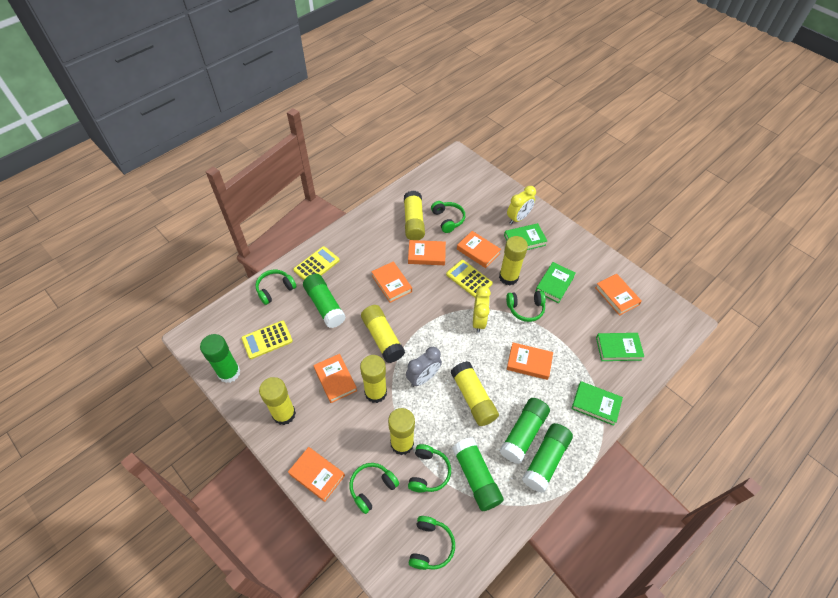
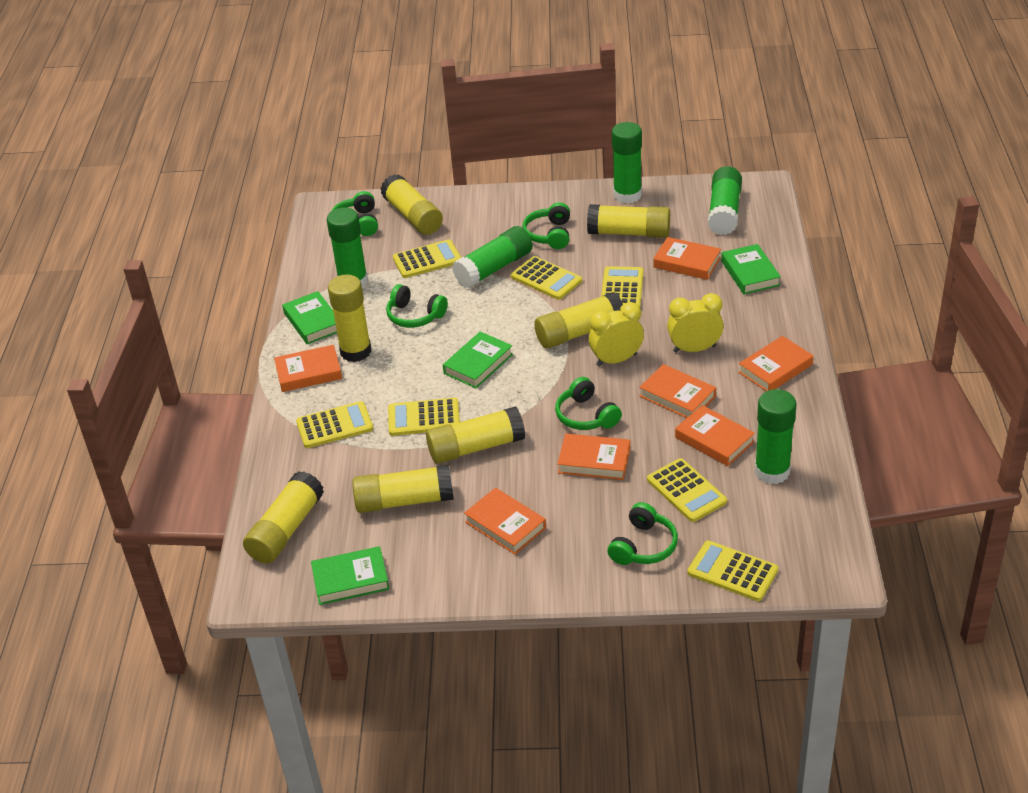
green headphones: [255,270,297,305] [349,463,399,514] [408,444,451,493] [409,516,455,570] [431,201,465,233] [506,291,546,322] = 6 -> [332,191,378,236] [386,284,448,328] [522,202,570,249] [555,377,622,430] [607,502,678,565] = 5
grey clock: [406,347,442,387] = 1 -> none = 0
yellow calculator: [241,320,293,359] [293,246,340,280] [446,260,493,298] = 3 -> [296,401,373,448] [388,398,460,436] [393,239,461,278] [511,256,582,300] [601,266,643,307] [647,458,727,522] [688,540,778,601] = 7

